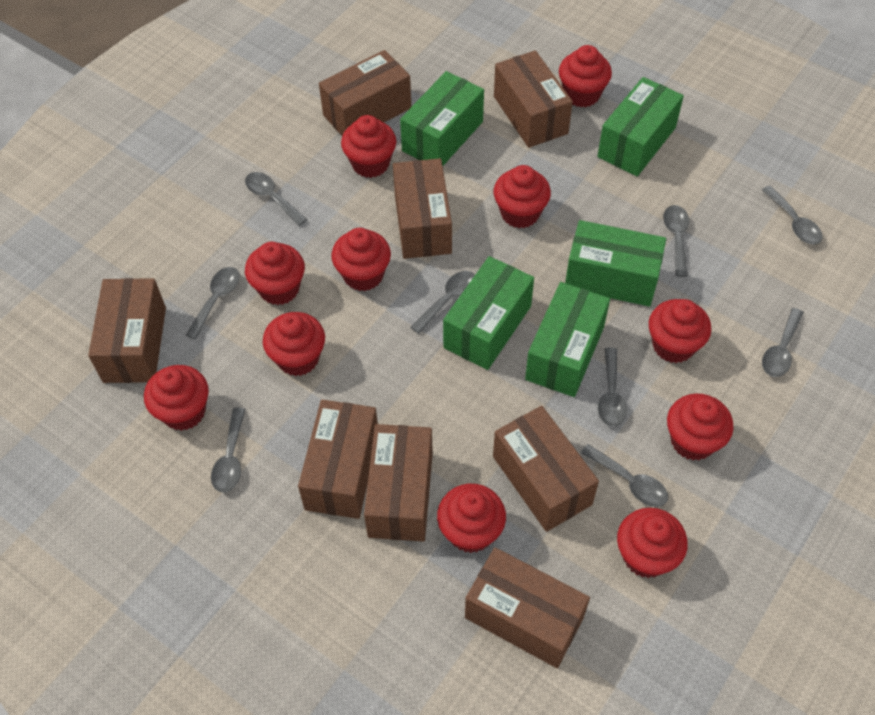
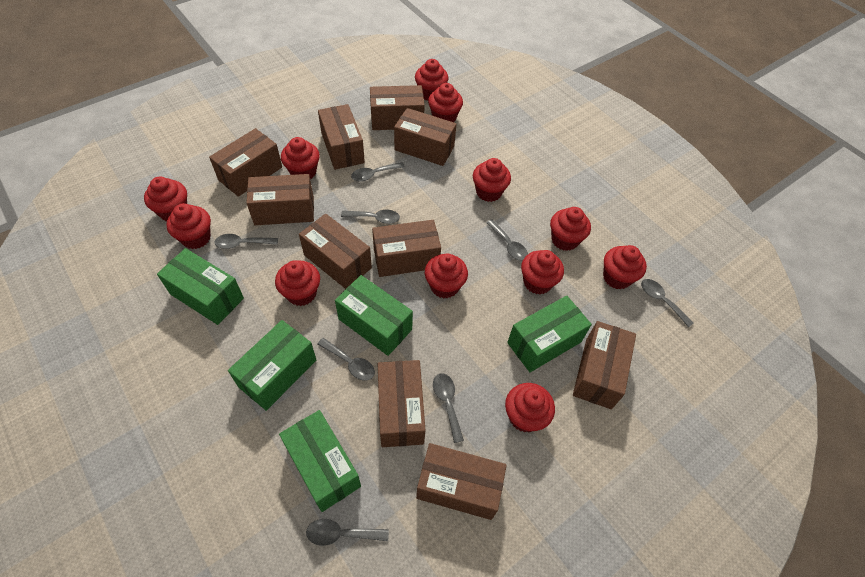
brown box: [88,278,166,383] [298,400,378,519] [319,50,411,136] [364,424,433,542] [393,158,452,259] [465,547,590,668] [493,406,599,532] [494,50,573,148] = 8 -> [209,128,282,197] [247,174,314,225] [299,214,372,289] [318,104,365,170] [370,85,425,130] [372,220,441,277] [378,360,426,447] [394,108,457,166] [416,443,507,520] [573,321,636,409] = 10
grey spoon: [186,267,240,339] [211,408,246,493] [245,172,307,226] [410,271,475,334] [581,444,668,507] [598,347,627,427] [663,205,689,277] [762,185,823,245] [762,308,804,377] = 9 -> [214,234,278,249] [306,519,389,546] [317,338,375,381] [341,210,400,224] [351,162,405,182] [433,373,464,443] [486,219,528,261] [641,279,694,328] = 8
red cupcake: [144,365,209,431] [245,242,305,305] [263,312,325,376] [331,228,391,291] [341,115,396,178] [437,484,506,553] [494,165,551,228] [559,45,612,107] [617,508,688,578] [649,299,711,363] [667,394,734,461] = 11 -> [144,177,187,221] [166,203,211,249] [275,260,320,306] [281,137,320,179] [415,59,449,101] [425,253,468,299] [428,83,463,122] [473,158,511,202] [505,383,555,432] [521,250,564,294] [550,207,591,251] [603,245,647,290] = 12

